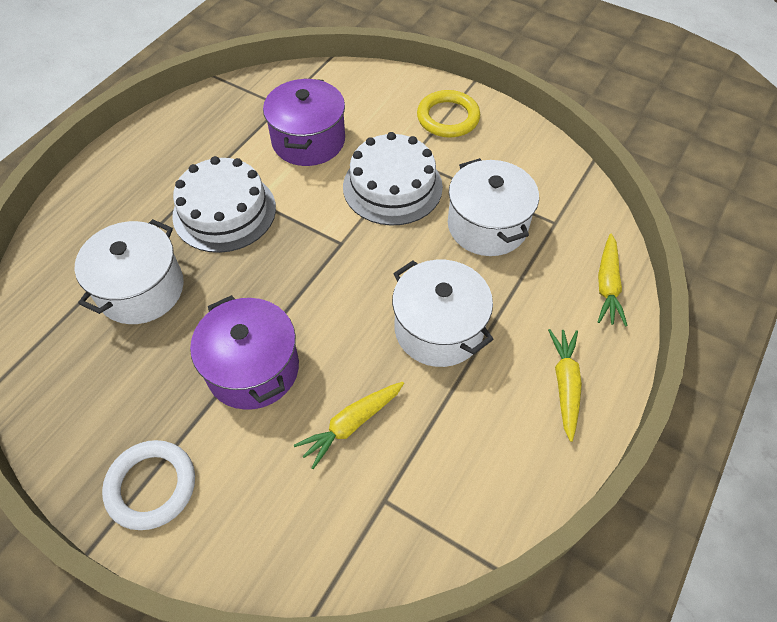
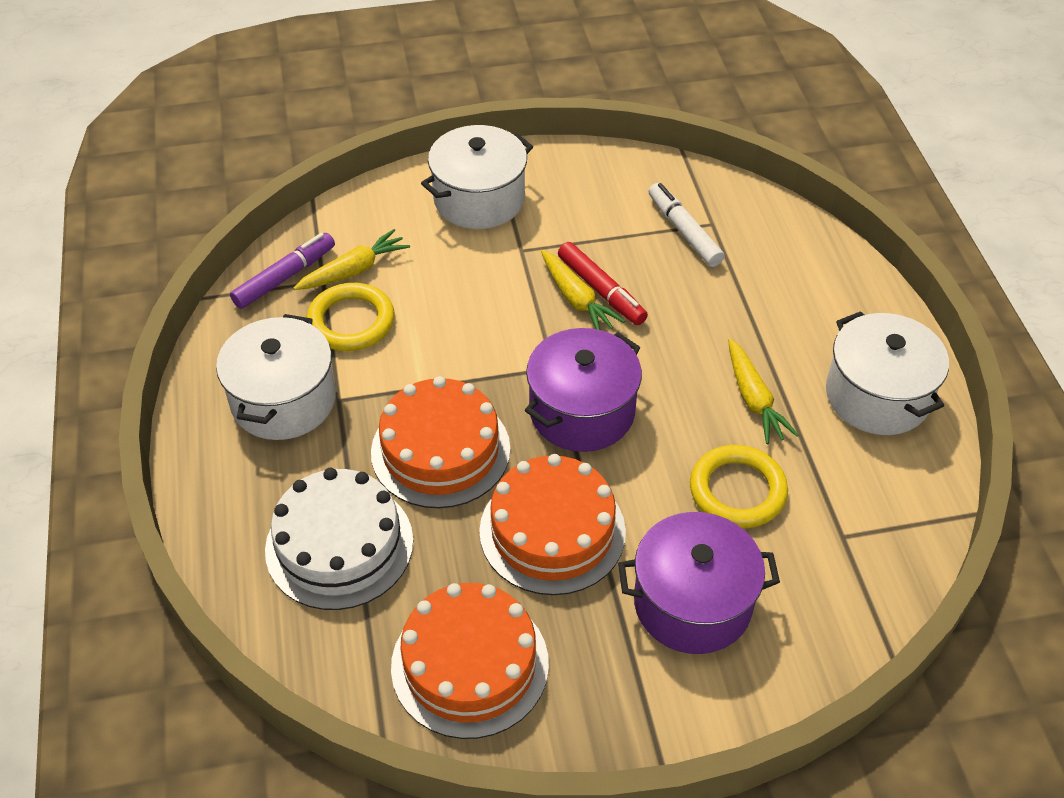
orange cake: none = 0 -> [371,376,510,508] [391,583,549,739] [479,454,626,595] = 3
purple marker: none = 0 -> [230,233,335,309] = 1
red marker: none = 0 -> [558,242,648,325] = 1
white cake: [172,156,276,253] [343,132,443,226] = 2 -> [265,468,413,610] = 1
white marker: none = 0 -> [648,183,725,267] = 1
white ring: [102,440,195,530] = 1 -> none = 0
yellow ring: [417,90,480,138] = 1 -> [307,283,394,351] [690,445,788,528] = 2

